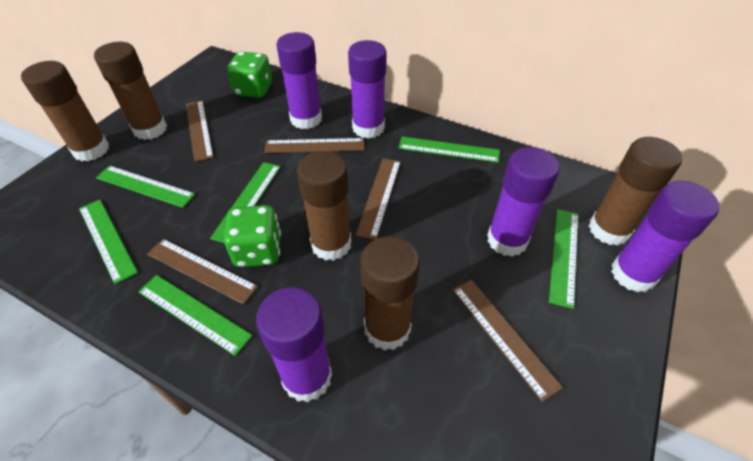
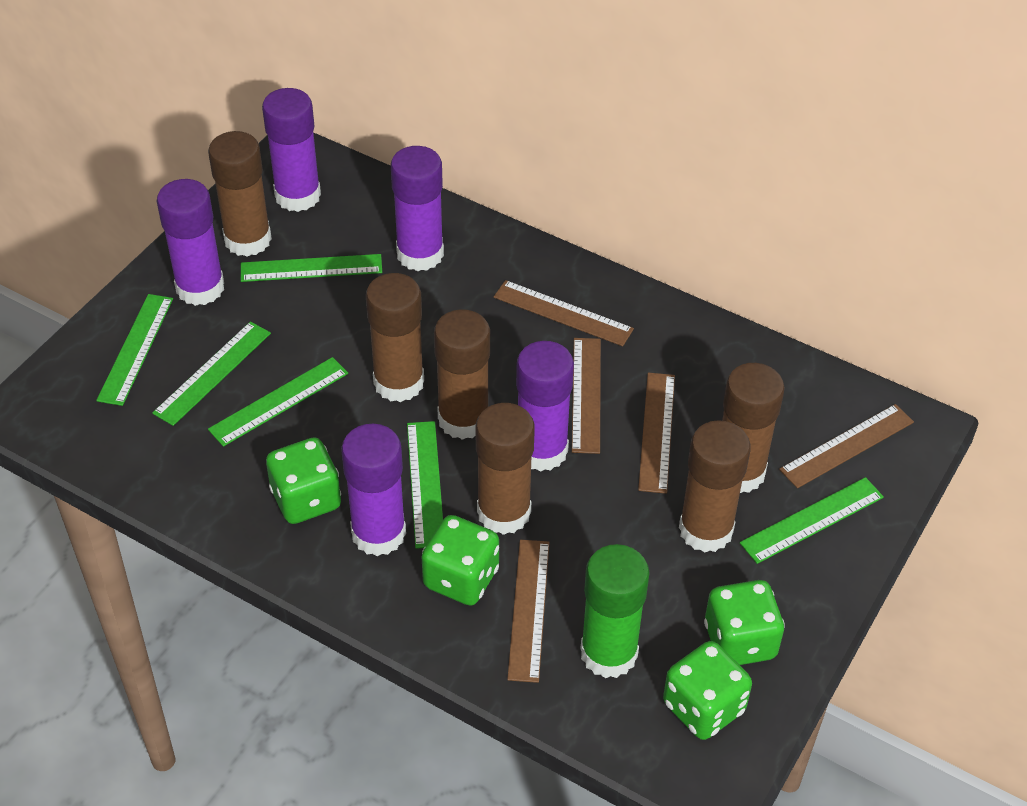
brown glue stick: [21,61,109,161] [94,42,167,140] [297,151,351,261] [360,236,420,351] [589,137,682,246] = 5 -> [208,131,272,257] [366,273,424,402] [434,309,490,440] [476,403,535,535] [679,420,751,552] [722,363,785,493] = 6
green dice: [224,205,281,267] [227,52,272,98] = 2 -> [266,437,341,524] [422,515,499,606] [663,641,752,740] [704,580,785,665] = 4
green glue stick: none = 0 -> [580,544,650,678] = 1

